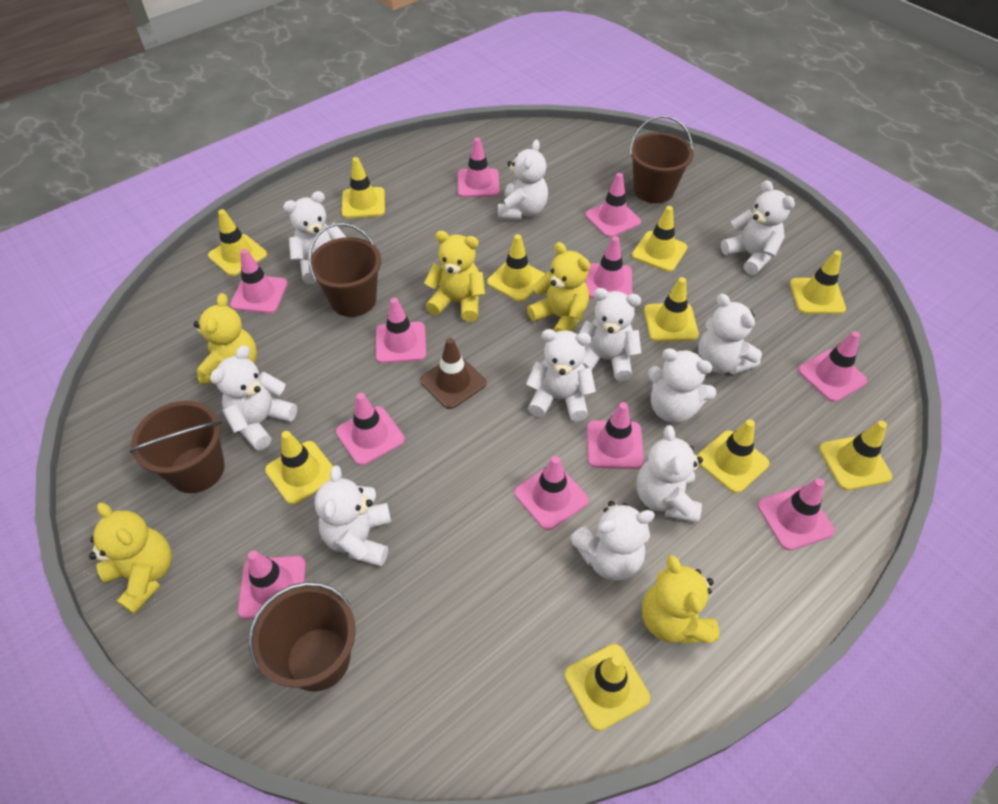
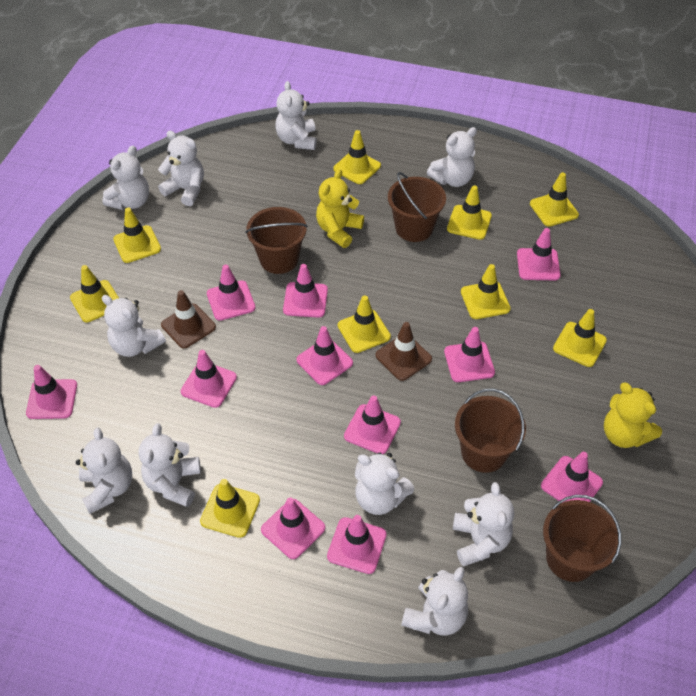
brown traffic cone: [420,338,487,409] = 1 -> [161,290,216,348] [376,322,432,381] = 2
white teddy bear: [210,345,297,450] [283,191,346,284] [315,465,391,566] [498,139,548,220] [526,329,596,421] [570,501,655,581] [579,288,641,381] [637,425,703,523] [648,348,716,423] [698,294,762,374] [721,180,795,275] = 11 -> [76,427,132,514] [102,146,149,210] [102,295,166,357] [138,423,201,507] [158,131,204,206] [275,81,317,150] [355,452,414,515] [401,567,468,636] [427,127,477,187] [453,482,514,567] = 10
yellow teddy bear: [89,503,172,614] [194,293,257,385] [424,231,485,322] [527,242,590,332] [642,555,719,644] = 5 -> [316,169,364,248] [604,383,662,448] = 2
yellow traffic cone: [208,209,267,276] [265,431,333,505] [342,157,385,218] [487,234,545,302] [565,644,650,731] [632,206,687,272] [644,277,699,342] [697,419,769,493] [790,251,846,314] [819,421,892,490] = 10 -> [70,265,119,322] [113,208,161,263] [200,479,260,538] [333,130,381,184] [338,295,391,353] [447,185,492,240] [461,264,511,319] [530,172,579,227] [553,309,607,367] = 9

